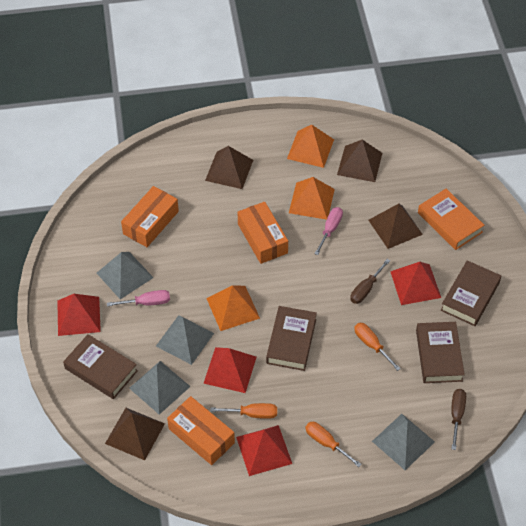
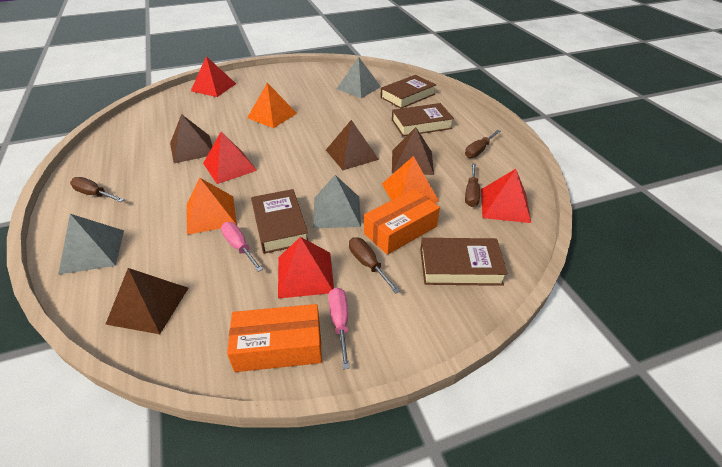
brown screwdriver: [350,259,390,304] [451,389,466,450] = 2 -> [70,177,124,202] [349,237,400,293] [465,130,501,158] [465,163,480,207] = 4
grey pyramid: [97,252,154,299] [129,361,191,415] [156,315,214,365] [372,414,435,470] = 4 -> [58,214,124,275] [313,175,361,228] [337,57,381,98] = 3
orange book: [418,189,484,250] = 1 -> none = 0
orange box: [121,186,179,247] [167,396,235,465] [238,202,288,264] = 3 -> [227,304,322,372] [364,189,440,255] = 2
orange screwdriver: [210,403,277,419] [305,422,362,467] [354,323,401,371] = 3 -> none = 0

